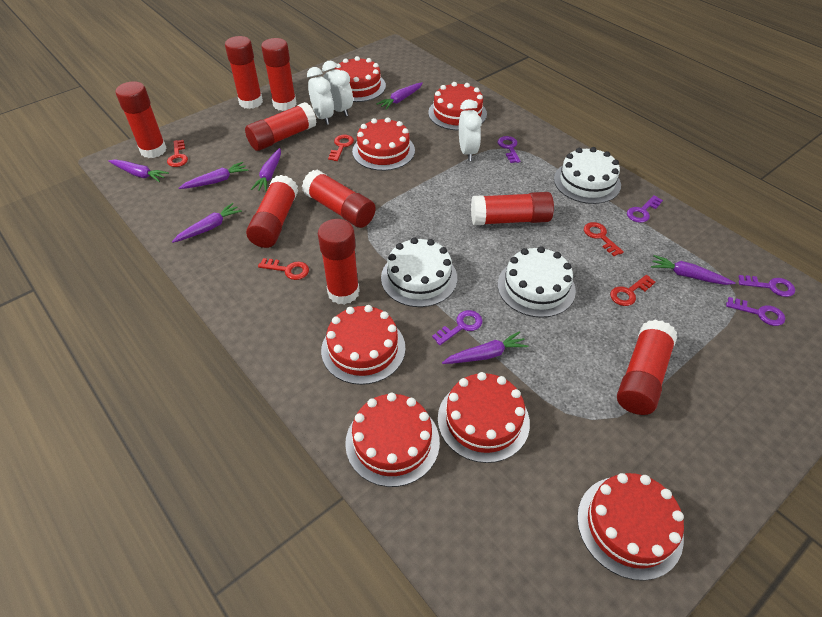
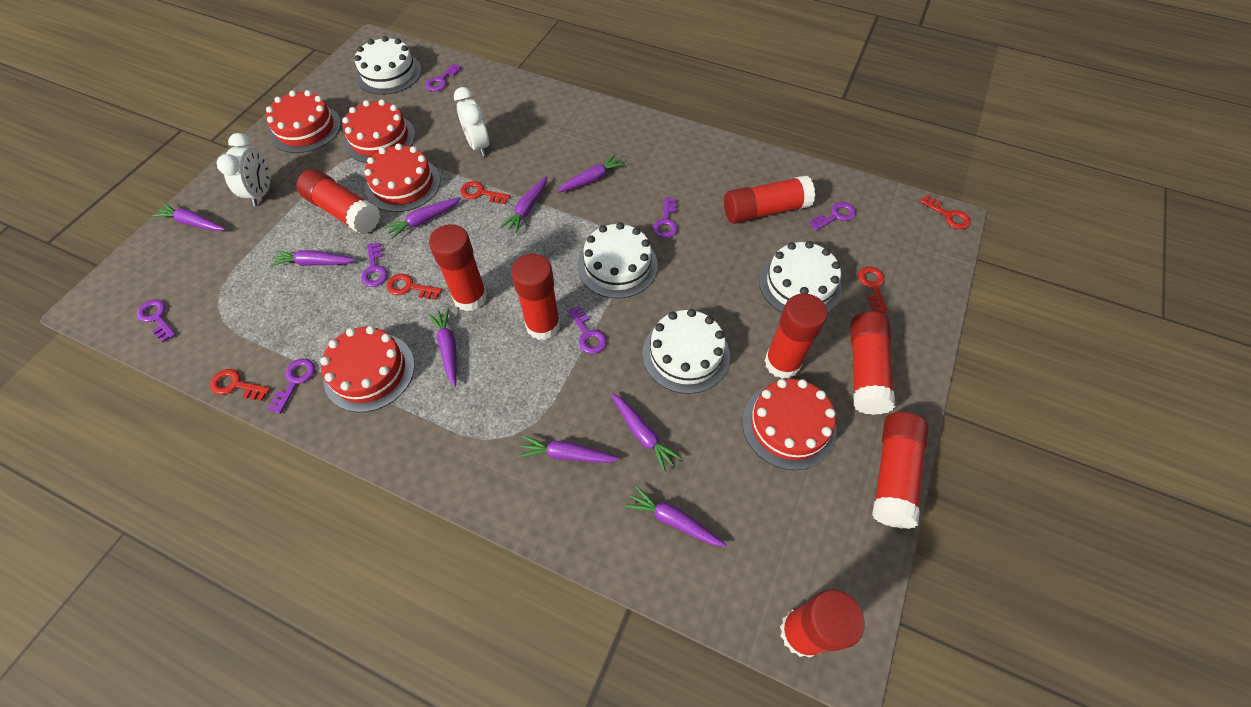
purple carrot: [108,159,169,182] [172,203,242,243] [179,162,248,189] [251,148,281,192] [377,82,423,110] [442,331,529,364] [651,255,736,285] = 7 -> [152,203,226,231] [270,250,356,266] [384,197,461,239] [428,308,457,387] [501,176,547,233] [518,436,620,463] [557,154,626,193] [611,393,682,472] [625,486,727,547] = 9
purple key: [432,310,483,345] [498,136,521,163] [627,195,663,223] [726,297,785,326] [738,275,795,297] = 5 -> [137,299,176,342] [267,359,315,414] [361,242,388,287] [425,63,461,91] [567,306,607,354] [653,197,678,238] [809,202,856,231] = 7
red cake: [321,305,406,385] [334,56,386,102] [345,393,440,487] [352,117,415,171] [428,82,487,131] [438,372,530,463] [577,473,684,581] = 7 -> [266,90,341,153] [320,326,415,412] [342,99,415,163] [365,143,440,212] [742,379,836,470] = 5
red glue stick: [116,81,167,158] [225,36,263,109] [245,102,317,151] [246,175,298,248] [261,38,297,111] [302,170,376,228] [318,219,360,305] [471,192,554,225] [617,320,677,415] = 9 -> [297,169,380,234] [429,224,487,312] [511,254,561,340] [724,175,815,224] [765,293,827,379] [780,589,865,658] [850,311,896,415] [872,412,929,529] = 8
white cake: [381,237,457,307] [498,246,576,318] [554,147,621,204] = 3 -> [354,36,421,95] [578,222,658,299] [642,309,730,394] [759,241,842,313] = 4
white clock: [307,67,334,125] [322,60,353,116] [459,99,482,161] = 3 -> [217,133,270,206] [454,87,489,157] = 2

